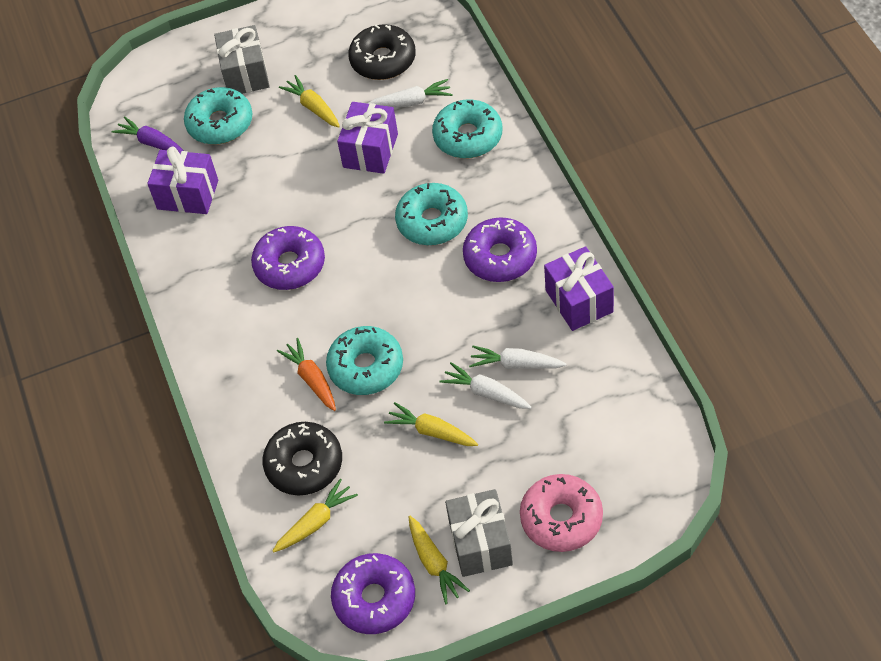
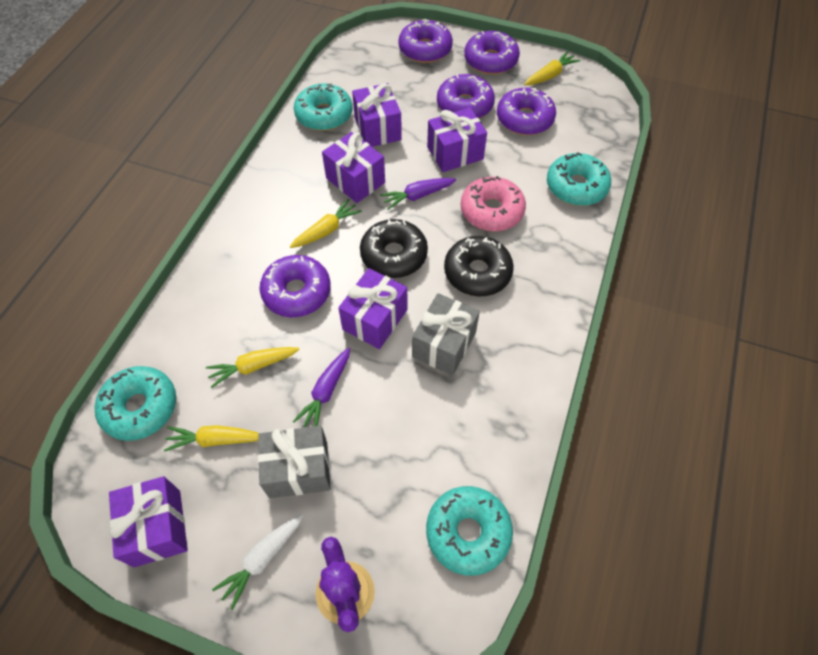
orange carrot: [277,338,336,411] = 1 -> none = 0
purple cactus: none = 0 -> [315,537,375,632] = 1
purple carrot: [112,116,184,152] = 1 -> [293,348,350,427] [380,178,456,210] = 2
purple donut: [251,226,325,290] [331,553,415,634] [463,218,537,282] = 3 -> [259,255,331,317] [398,19,453,63] [437,74,495,118] [464,31,520,74] [497,87,556,135] = 5
purple gift: [147,147,218,214] [337,102,398,174] [544,246,614,331] = 3 -> [109,476,188,567] [322,132,385,203] [338,268,407,349] [352,83,402,147] [427,108,487,172] = 5
white carrot: [367,79,452,107] [439,362,532,409] [469,346,566,369] = 3 -> [212,514,303,610] = 1

